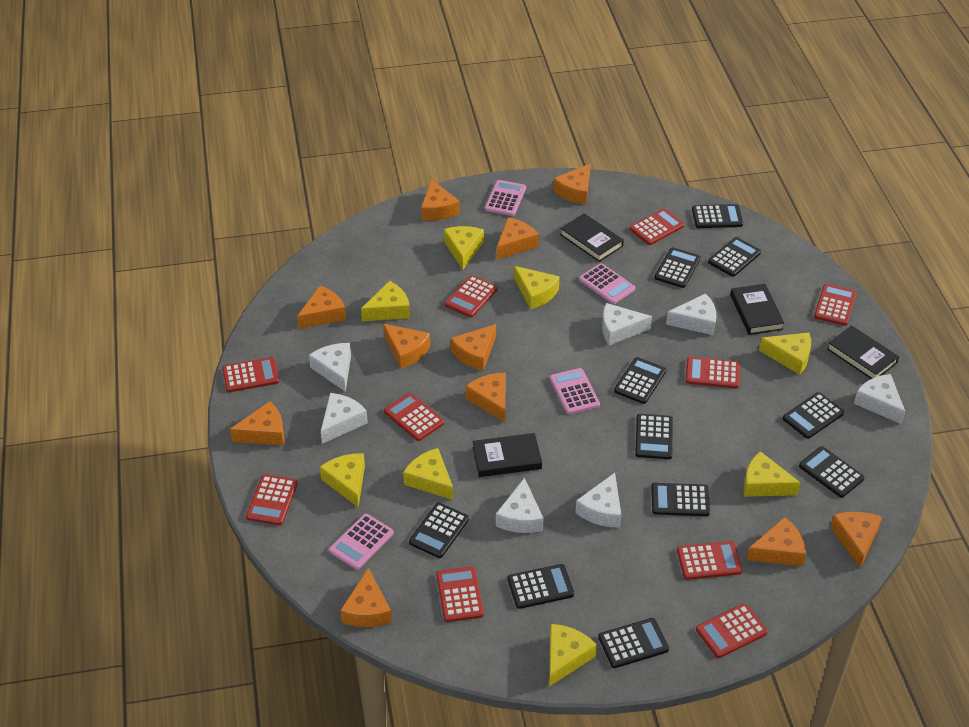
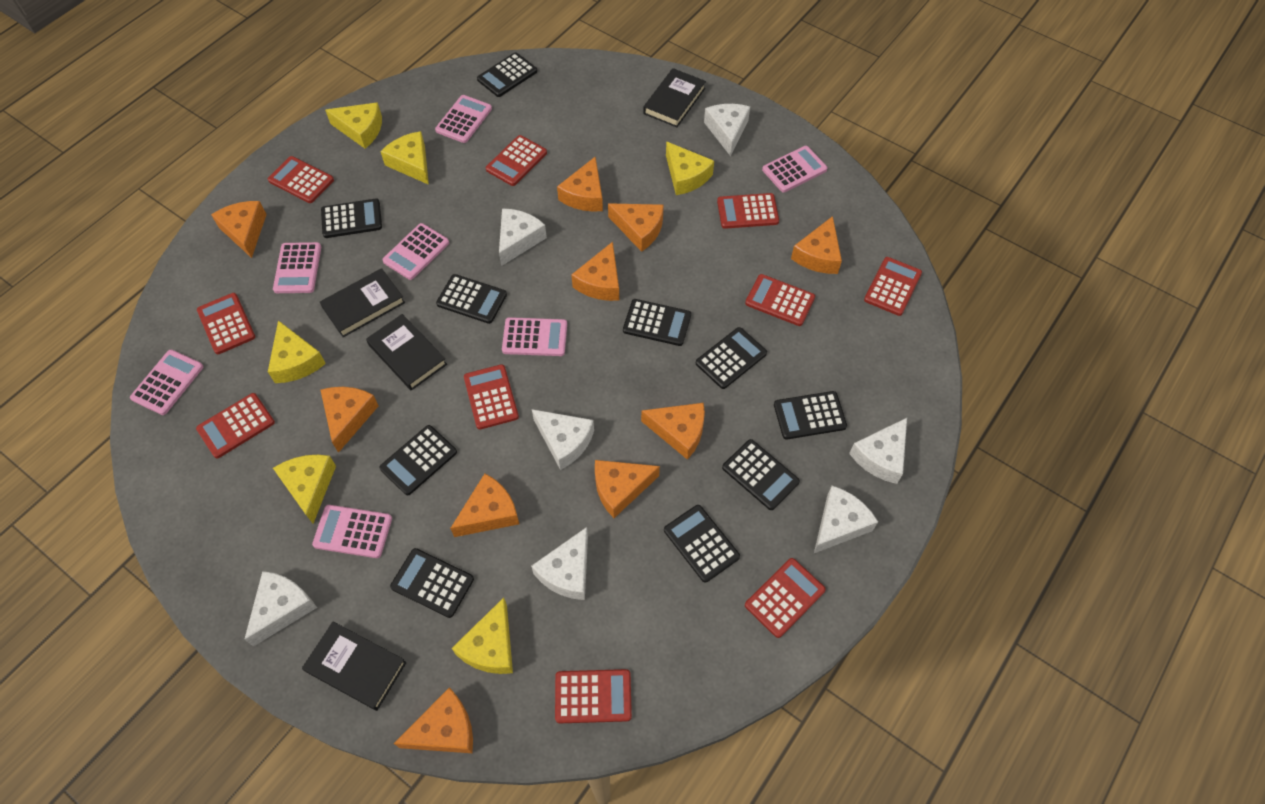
black calculator: [409,503,469,558] [507,564,574,609] [598,618,669,668] [614,357,666,404] [635,414,673,459] [651,483,710,516] [654,247,701,288] [692,204,743,228] [708,237,761,277] [783,392,844,439] [799,446,864,498] = 11 -> [321,199,382,238] [379,425,457,495] [390,548,474,618] [436,274,507,324] [477,52,537,97] [623,299,691,346] [664,505,740,583] [696,327,767,389] [722,439,800,510] [774,391,847,439] = 10
orange cheese: [230,401,284,445] [297,286,346,329] [340,568,392,627] [383,324,430,369] [421,179,460,221] [451,324,496,371] [466,373,506,423] [497,217,539,260] [553,164,590,204] [747,517,806,566] [830,512,882,568] = 11 -> [211,201,267,258] [321,387,378,453] [394,687,473,753] [450,474,519,537] [557,156,603,212] [571,242,619,301] [595,460,660,518] [608,203,664,252] [641,403,705,460] [791,216,842,274] = 10
pink calculator: [329,514,394,570] [485,180,526,216] [550,368,600,414] [579,263,636,304] = 4 -> [130,350,203,415] [273,242,321,293] [312,505,392,558] [382,223,449,280] [435,95,492,143] [502,317,567,356] [762,146,827,192] = 7
yellow cheese: [320,453,365,508] [361,281,410,321] [403,448,454,500] [444,226,484,269] [514,266,560,309] [549,624,597,687] [744,451,801,497] [759,333,811,375] = 8 -> [268,320,326,383] [273,455,336,523] [325,102,382,149] [380,131,429,185] [452,597,513,674] [666,141,714,195] = 6

